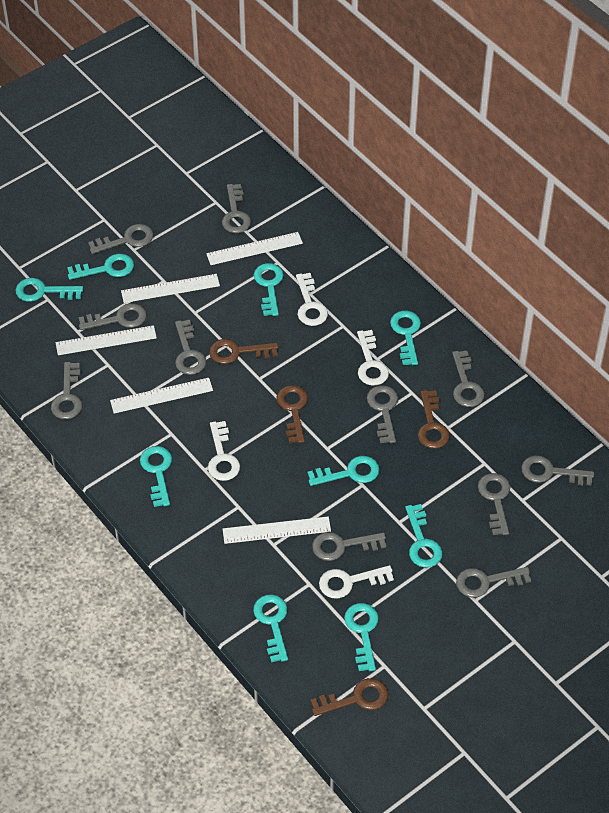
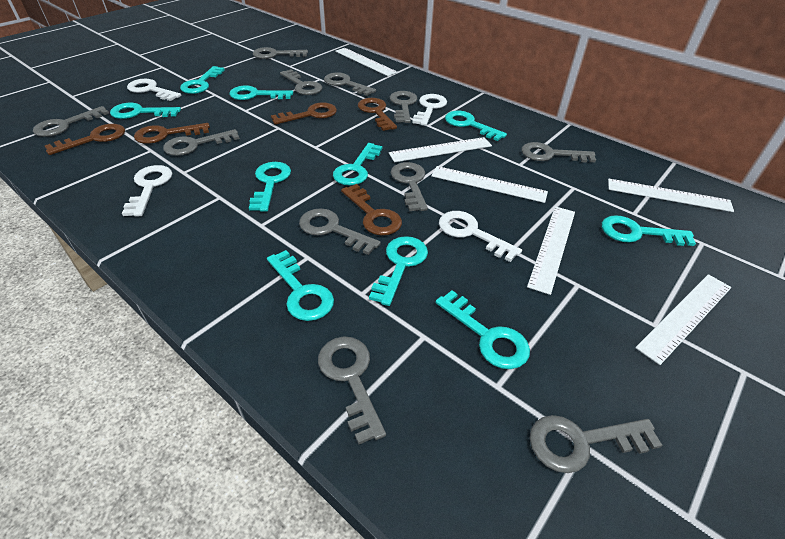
brown key: [209,339,278,364] [276,385,308,443] [311,678,388,716] [418,390,450,449] = 4 -> [45,124,125,155] [134,123,210,144] [271,102,337,125] [341,184,402,236] [358,98,397,131] = 5
turquoise key: [16,278,83,302] [67,254,134,280] [140,446,172,507] [253,594,288,662] [254,263,284,316] [308,456,379,486] [344,603,379,671] [390,311,421,365] [405,504,442,568] = 9 -> [110,103,181,119] [180,66,225,94] [230,85,293,100] [249,162,291,212] [267,250,334,321] [333,143,383,185] [369,236,428,306] [436,290,530,369] [445,111,507,141] [602,215,696,246] = 10
white ruler: [56,325,157,355] [110,378,213,414] [121,274,220,303] [206,232,303,265] [223,516,331,544] = 5 -> [335,48,398,76] [389,137,492,162] [431,166,548,203] [527,206,575,295] [608,179,734,212] [635,274,732,365] = 6

